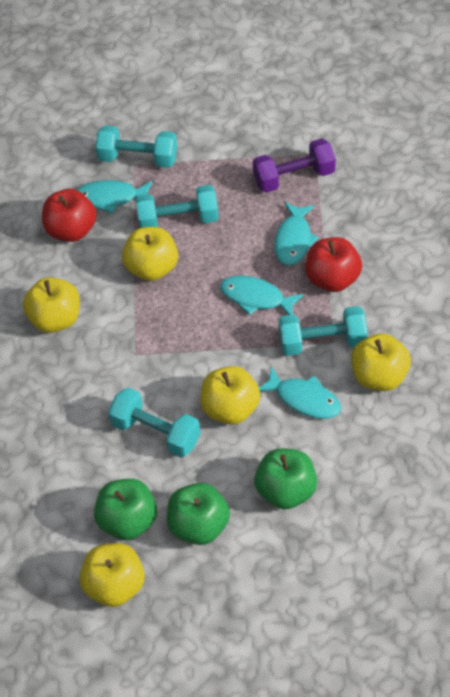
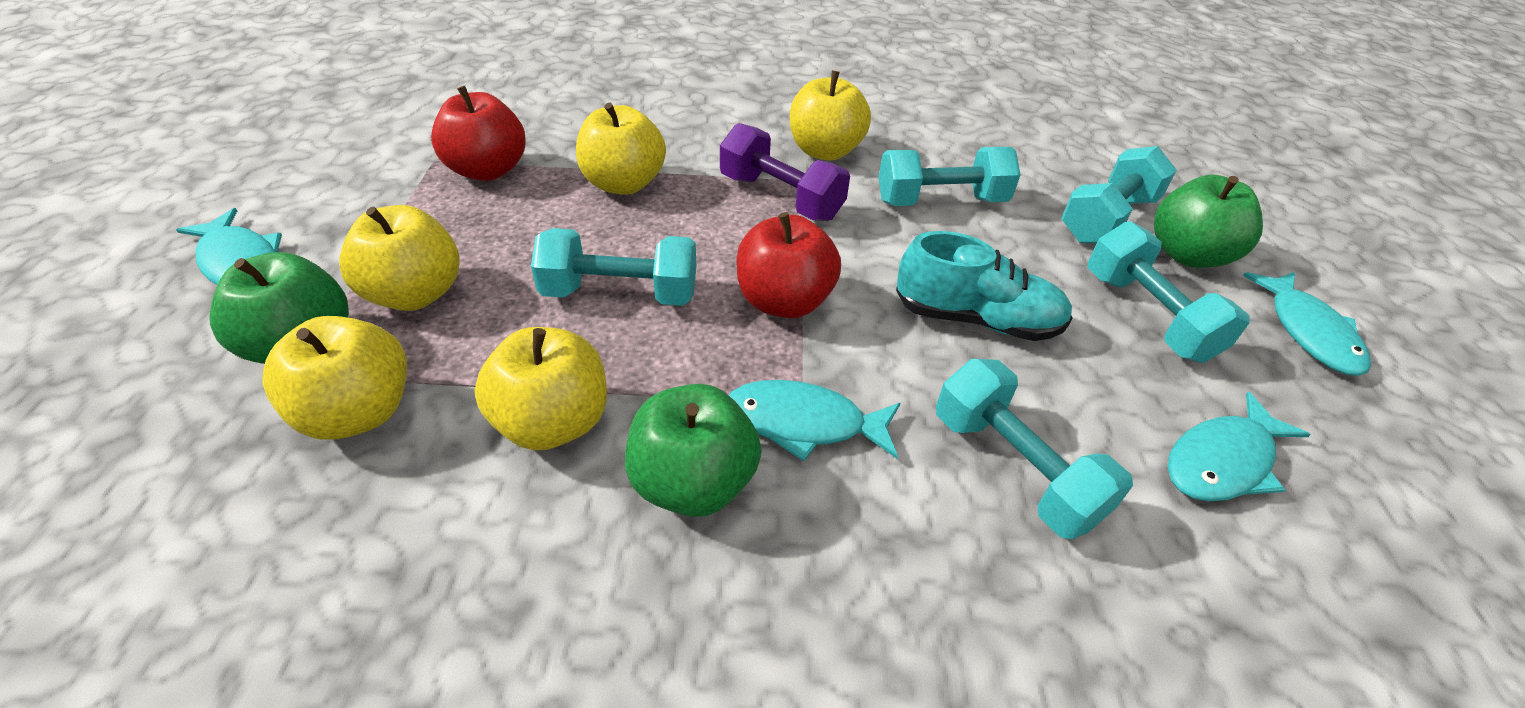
turquoise dumbbell: [95,125,177,168] [108,388,201,458] [135,185,219,228] [279,306,368,356] = 4 -> [531,228,696,306] [878,147,1021,206] [936,359,1133,539] [1061,146,1177,243] [1087,221,1250,363] = 5
turquoise shoe: none = 0 -> [896,231,1072,341] = 1

